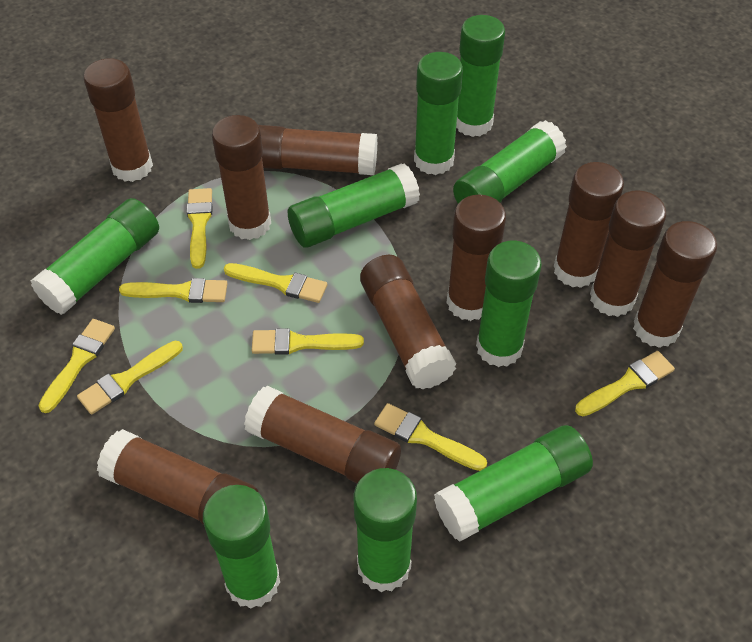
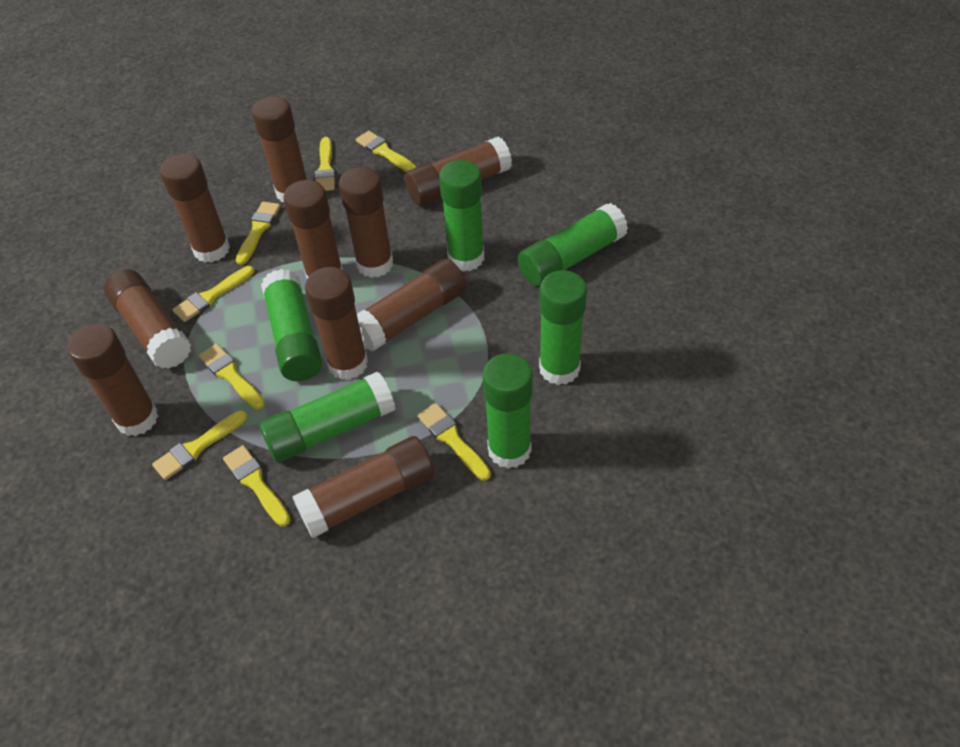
green glue stick: [31,198,159,315] [203,485,280,609] [288,163,420,248] [354,468,417,592] [414,52,463,175] [434,425,593,542] [453,120,567,204] [456,15,505,137] [476,241,542,367] = 9 -> [259,372,395,462] [261,269,322,381] [439,160,484,271] [482,353,533,469] [518,203,628,286] [539,270,587,385] = 6

